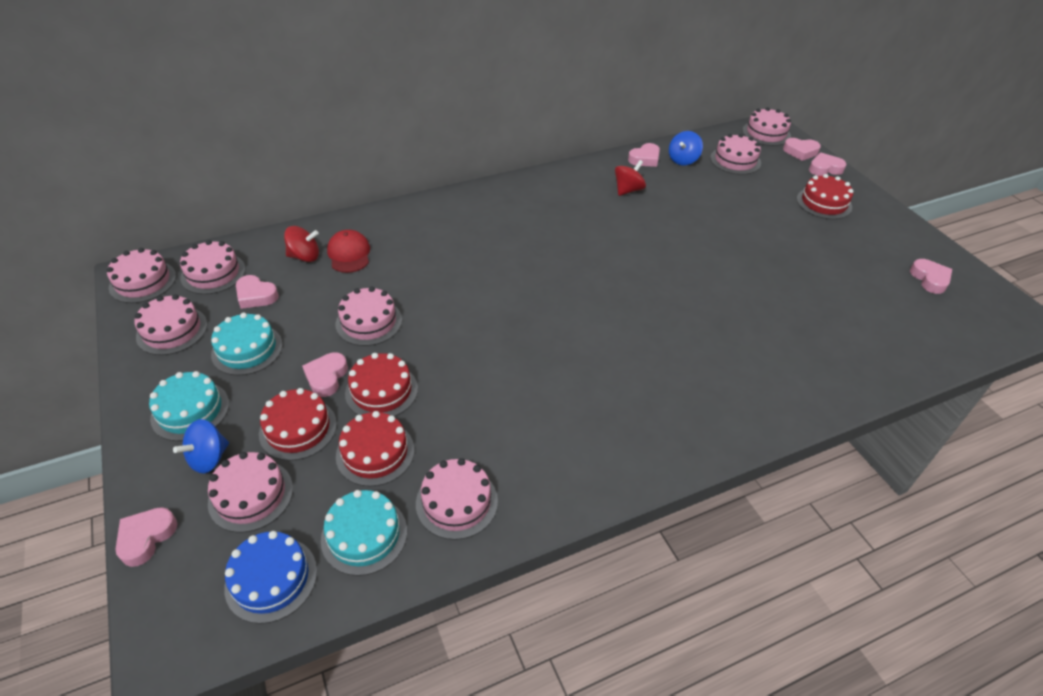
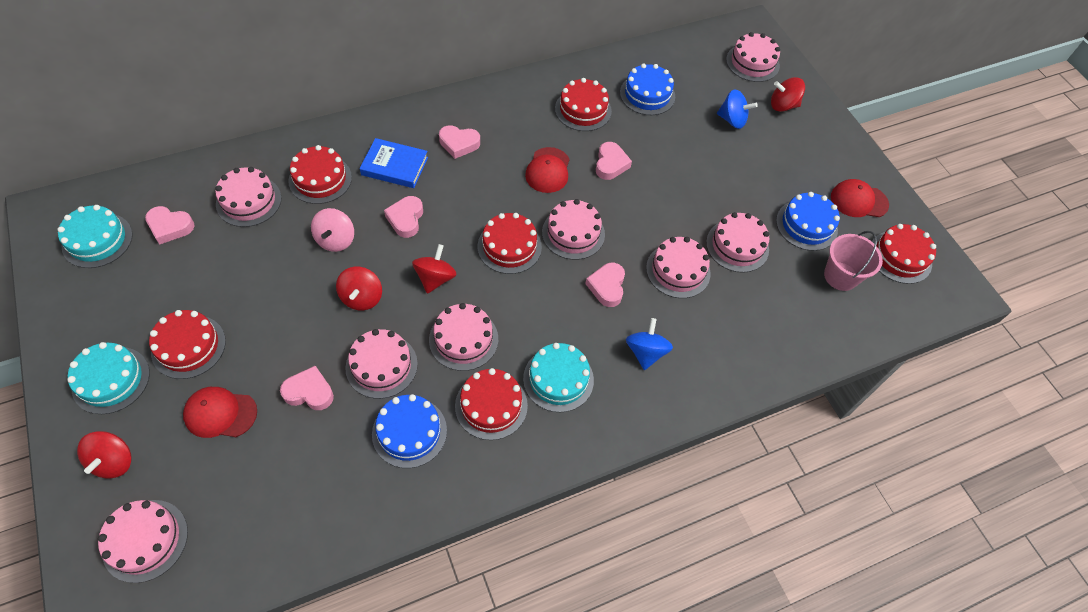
blue book: none = 0 -> [360,138,428,188] = 1
blue cake: [224,531,317,624] = 1 -> [372,394,447,468] [620,64,675,115] [776,192,840,251] = 3
pink bucket: none = 0 -> [824,231,883,291] = 1
pink heart: [115,507,177,567] [236,275,279,309] [302,352,348,397] [628,143,660,167] [783,138,821,161] [809,153,846,176] [910,259,952,294] = 7 -> [145,206,194,244] [280,366,334,410] [384,196,423,238] [439,125,480,159] [585,263,625,307] [596,142,632,180] = 6
pink spinning top: none = 0 -> [311,208,354,252] = 1
red cake: [259,388,337,461] [336,411,414,487] [345,353,418,417] [797,174,854,219] = 4 -> [149,310,226,379] [288,145,352,204] [455,368,528,440] [478,213,542,274] [555,78,612,131] [872,224,936,284] = 6
red cap: [327,230,370,273] = 1 -> [183,387,257,438] [525,147,570,193] [831,179,889,217] = 3
red spinning top: [284,226,319,262] [615,160,646,196] = 2 -> [77,431,132,478] [336,267,382,310] [412,244,457,294] [771,77,805,112] = 4

